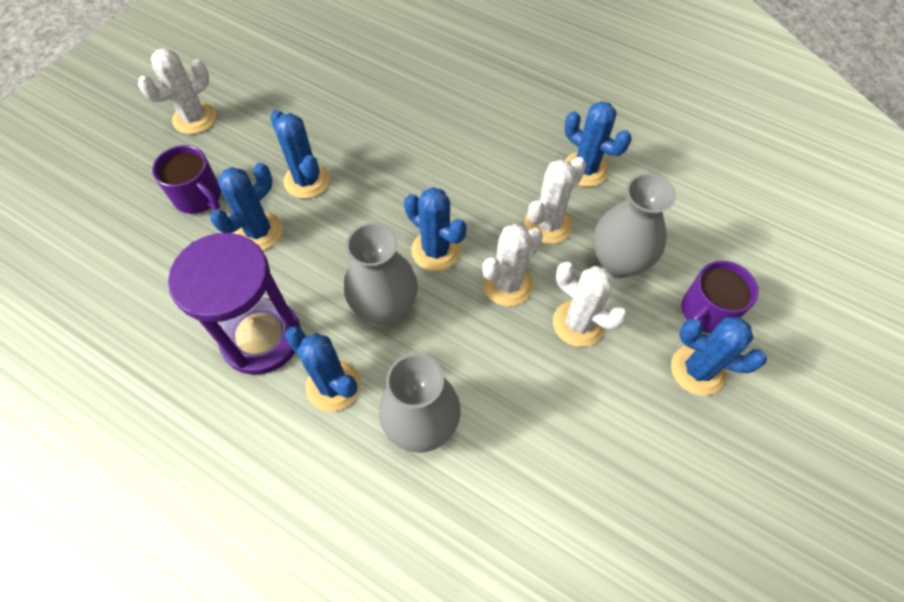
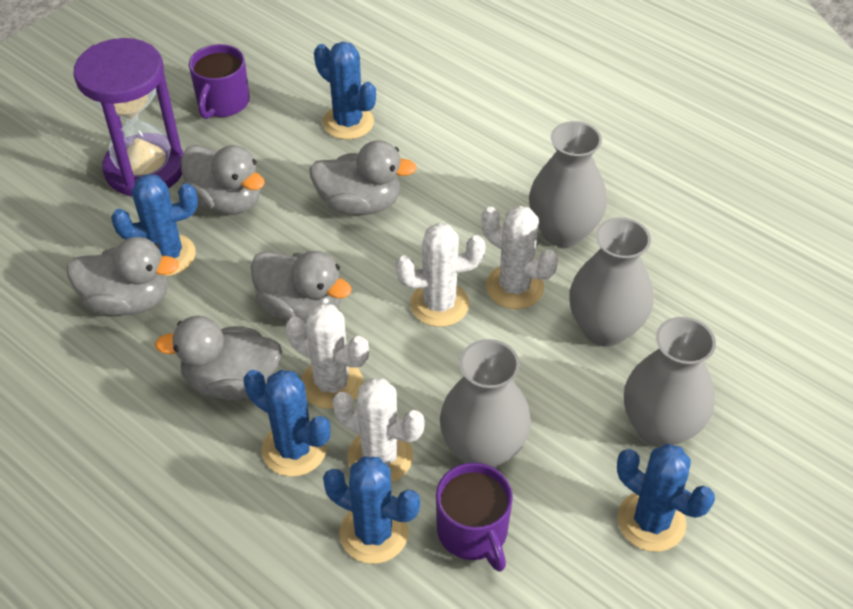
blue cactus: [210,163,283,251] [270,110,330,198] [285,326,361,412] [404,187,466,271] [565,101,631,187] [671,317,767,395] = 6 -> [111,174,198,276] [244,370,330,477] [314,42,376,140] [323,457,420,564] [617,444,715,552] = 5
grey duck: none = 0 -> [67,237,179,315] [155,316,282,400] [181,145,265,215] [251,251,352,324] [309,140,417,215] = 5
grey vase: [344,222,418,324] [379,353,461,453] [593,173,676,278] = 3 -> [440,339,531,468] [529,121,607,247] [569,217,653,347] [624,317,716,448] = 4

